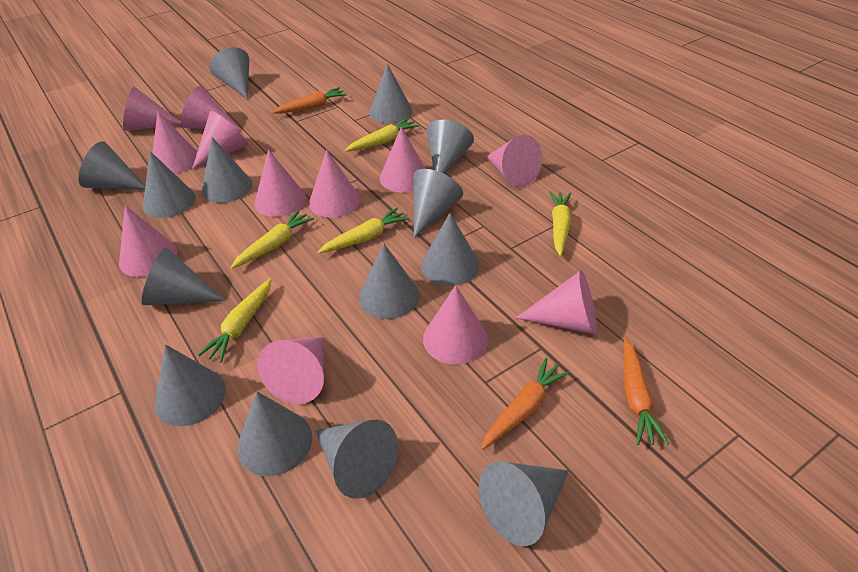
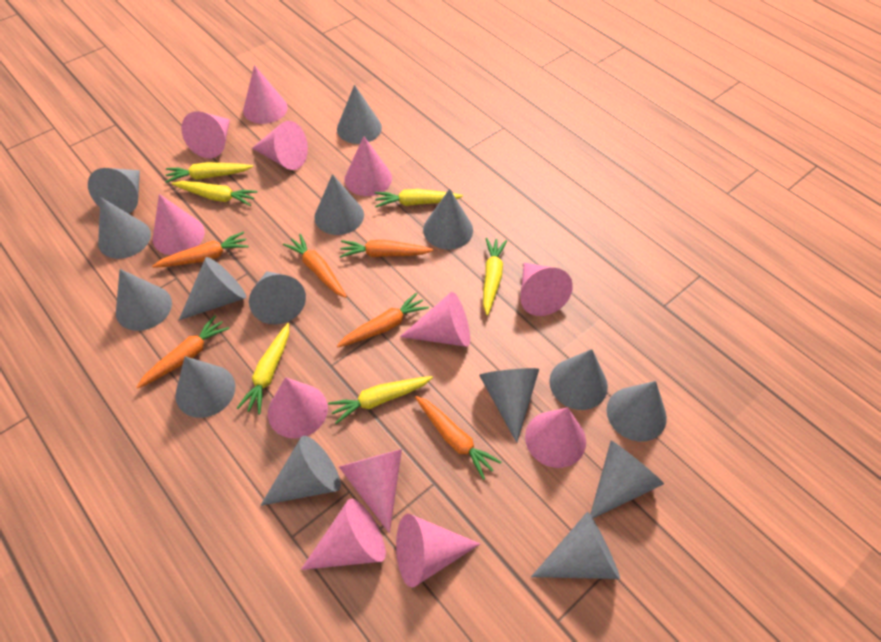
grey cone: [78,141,145,190] [142,247,225,305] [143,151,196,218] [154,344,226,426] [202,137,253,203] [209,47,249,99] [238,391,312,476] [315,420,398,499] [359,244,419,319] [369,64,413,123] [414,169,463,238] [421,213,479,286] [427,120,474,174] [479,461,569,546] = 14 -> [88,168,140,214] [98,197,151,259] [116,269,172,331] [175,356,235,418] [179,257,246,320] [249,271,306,324] [260,436,341,506] [314,174,364,235] [337,85,382,144] [423,189,473,250] [479,368,539,443] [531,511,620,579] [549,349,608,410] [590,441,664,518] [607,381,667,442] = 15
orange carrot: [272,87,347,114] [481,358,570,450] [624,338,669,445] = 3 -> [137,315,230,388] [152,232,249,268] [283,234,347,298] [337,292,429,347] [340,240,433,258] [415,396,501,480] = 6
yellow carrot: [198,279,272,363] [231,210,314,268] [318,208,409,253] [345,118,420,152] [549,191,571,256] = 5 -> [165,162,253,183] [172,181,258,206] [237,323,289,414] [328,376,433,424] [375,189,463,207] [483,238,507,315] = 6

